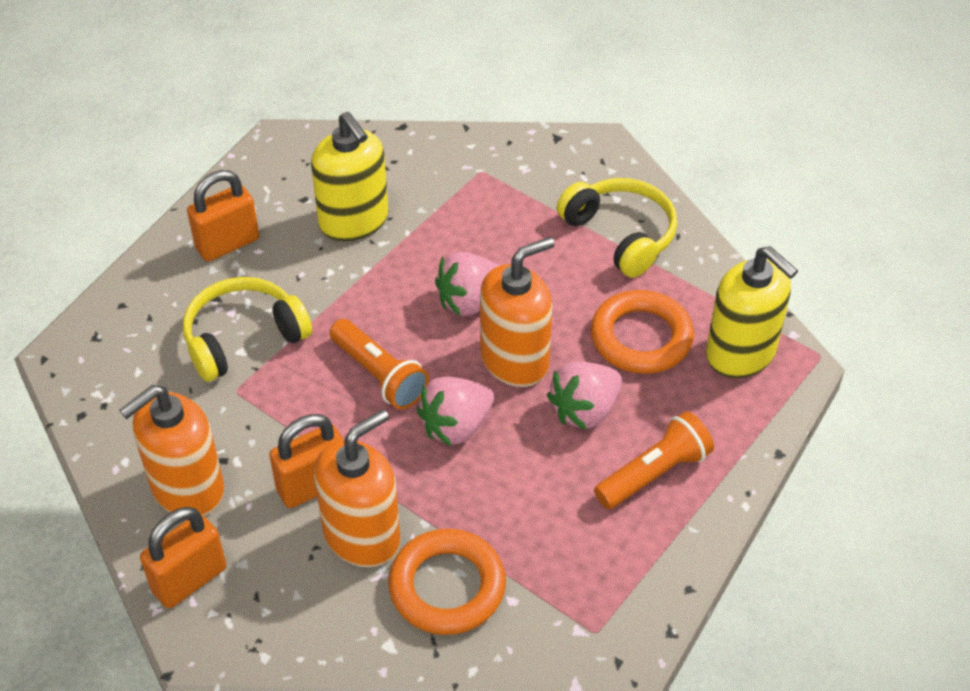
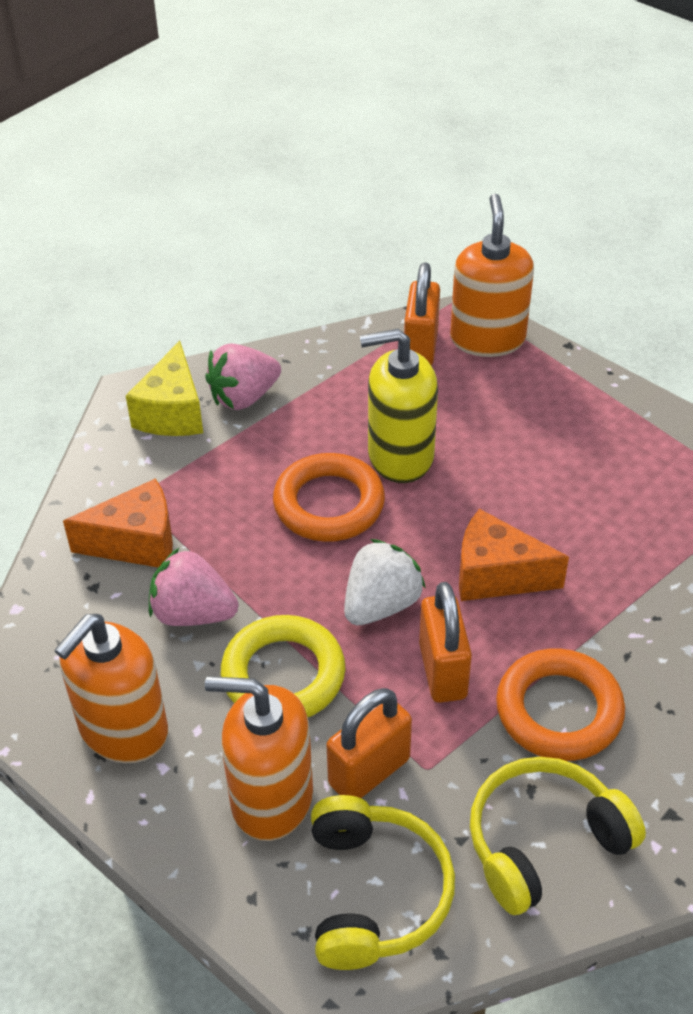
orange cheese: none = 0 -> [63,478,173,568] [459,509,569,601] = 2
orange flashlight: [329,319,429,410] [594,411,714,509] = 2 -> none = 0
pink strawberry: [417,377,494,447] [435,252,500,316] [547,361,622,430] = 3 -> [149,548,238,626] [205,343,281,410] = 2
white strawberry: none = 0 -> [344,539,426,625] = 1
yellow cheese: none = 0 -> [126,341,203,436] = 1
yellow ring: none = 0 -> [221,615,345,717] = 1
yellow soap dispenser: [311,112,388,241] [706,246,798,378] = 2 -> [360,329,438,483] = 1

